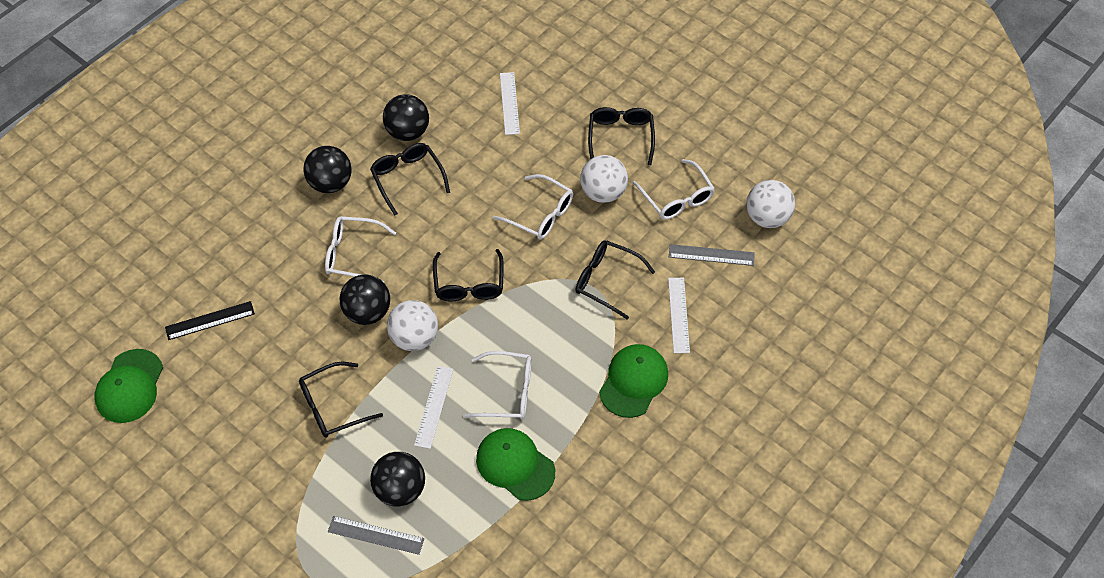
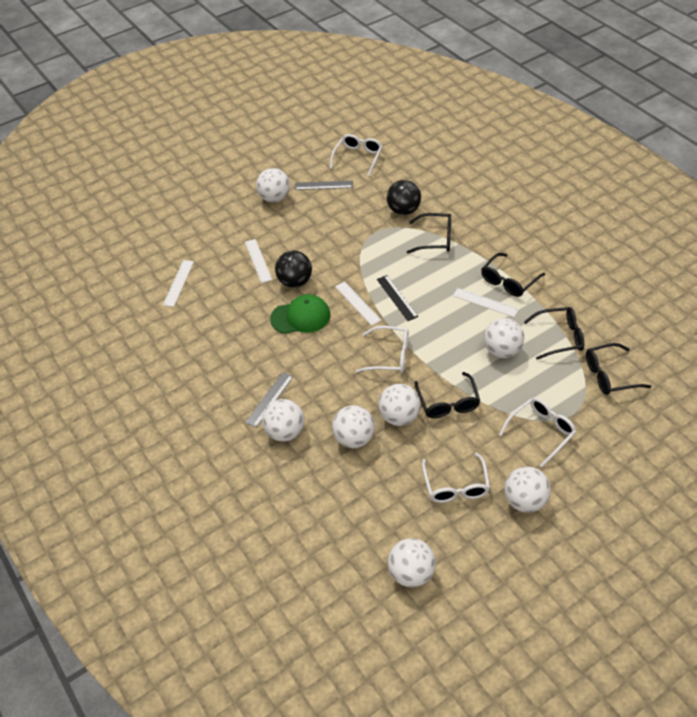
black ball: [303,146,352,193] [340,274,390,325] [370,452,425,507] [383,94,429,141] = 4 -> [275,251,312,288] [387,180,421,215] = 2
green cap: [94,349,163,423] [476,428,555,501] [599,344,668,418] = 3 -> [270,294,330,334] = 1
white ball: [387,300,438,351] [580,155,628,203] [746,180,795,228] = 3 -> [256,168,290,203] [262,399,305,442] [332,405,375,448] [378,384,421,426] [388,538,436,587] [484,318,524,358] [504,467,551,513] = 7
white ruler: [414,366,453,449] [500,72,520,135] [668,278,690,353] = 3 -> [163,260,194,307] [245,239,272,283] [335,281,381,326] [453,288,519,317] = 4

